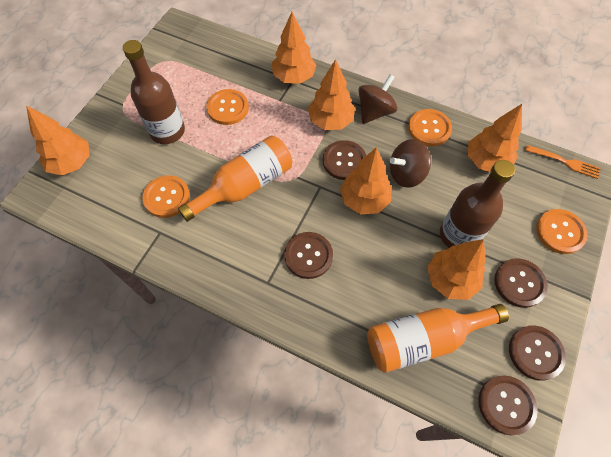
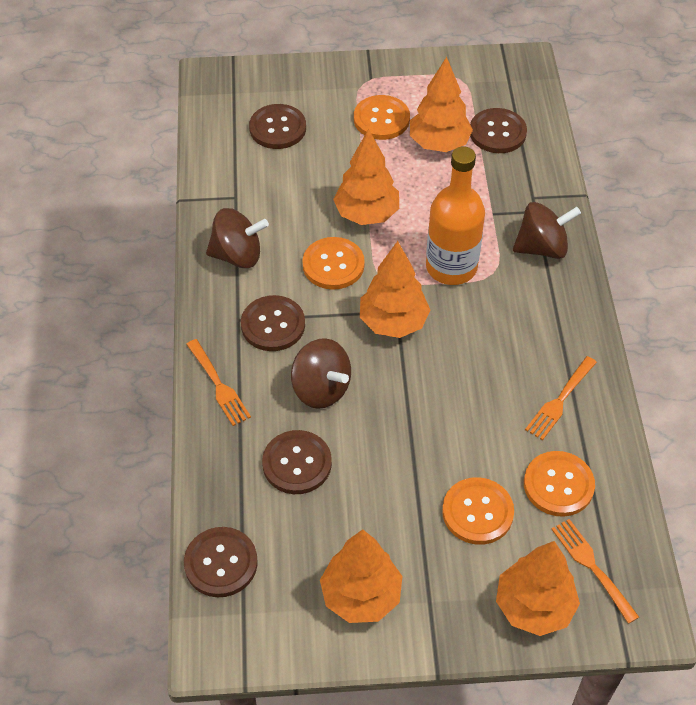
brown bottle: [123,40,185,144] [440,160,515,248] = 2 -> none = 0
brown spinning top: [358,74,398,124] [390,139,431,188] = 2 -> [206,208,269,268] [291,338,351,409] [513,202,581,259] = 3
orange bottle: [178,135,292,222] [367,304,509,373] = 2 -> [426,147,485,285] = 1
orange fork: [525,145,601,179] = 1 -> [186,339,251,426] [525,356,597,440] [551,519,639,624] = 3
orange tree: [26,105,90,175] [272,12,316,84] [308,59,355,130] [340,147,391,214] [427,239,485,300] [468,104,522,172] = 6 -> [320,529,402,623] [333,129,399,225] [360,241,430,338] [410,57,473,152] [496,541,580,636] = 5

